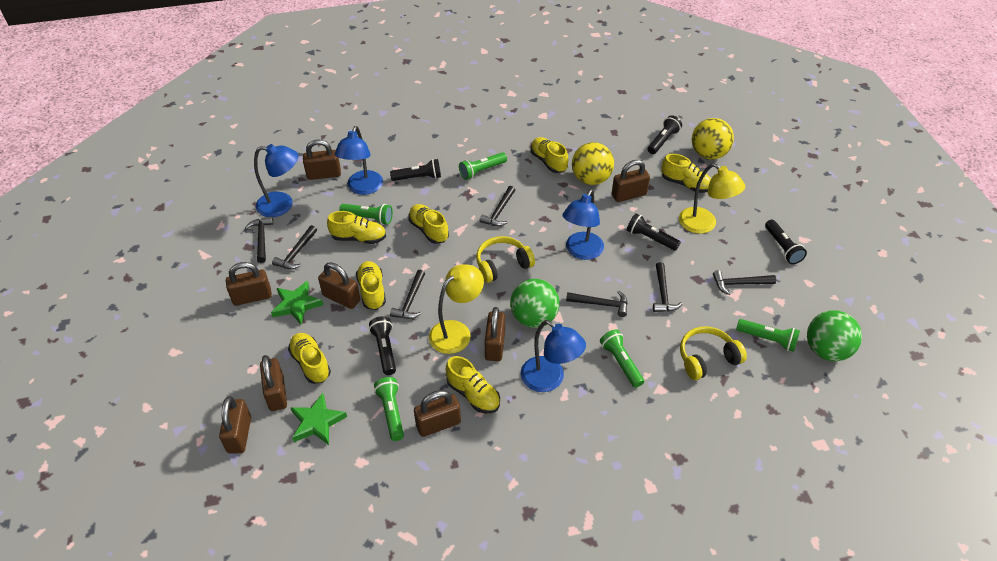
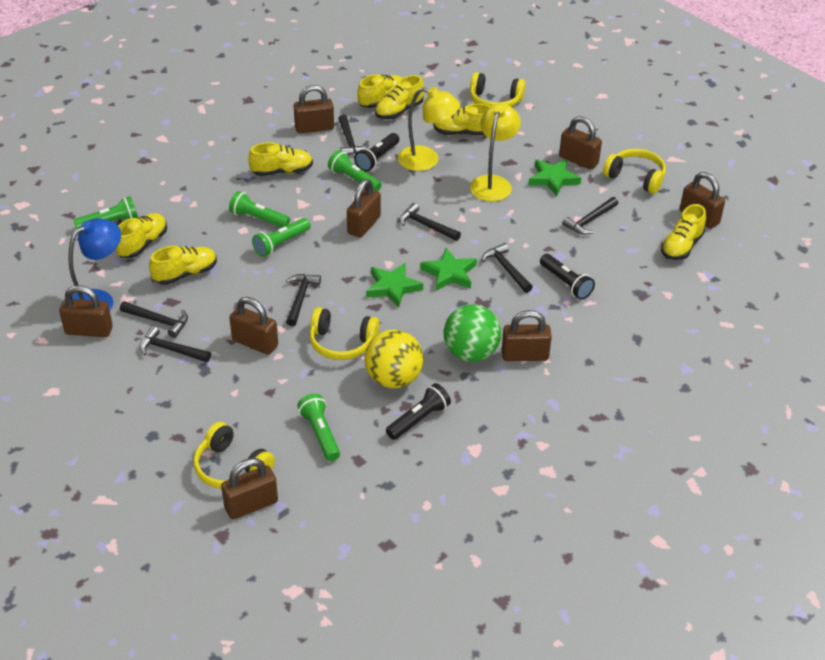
black flashlight: [369,316,396,375] [390,159,441,181] [627,213,681,251] [648,115,682,154] [765,219,807,264] = 5 -> [354,133,399,171] [386,383,451,440] [540,254,595,300] = 3
blue lamp: [254,144,298,217] [335,126,383,195] [520,320,586,392] [563,189,604,260] = 4 -> [68,218,121,311] = 1
green ball: [510,279,559,328] [807,310,862,361] = 2 -> [444,304,501,362] = 1
green star: [271,281,324,324] [290,393,347,445] = 2 -> [366,263,423,308] [420,248,477,291] [528,159,581,196] = 3
yellow ball: [572,142,614,185] [692,118,734,159] = 2 -> [365,330,423,388] = 1
yellow headphones: [476,236,535,283] [680,327,747,380] = 2 -> [193,422,275,489] [309,307,380,360] [470,72,525,107] [603,149,666,194] = 4

